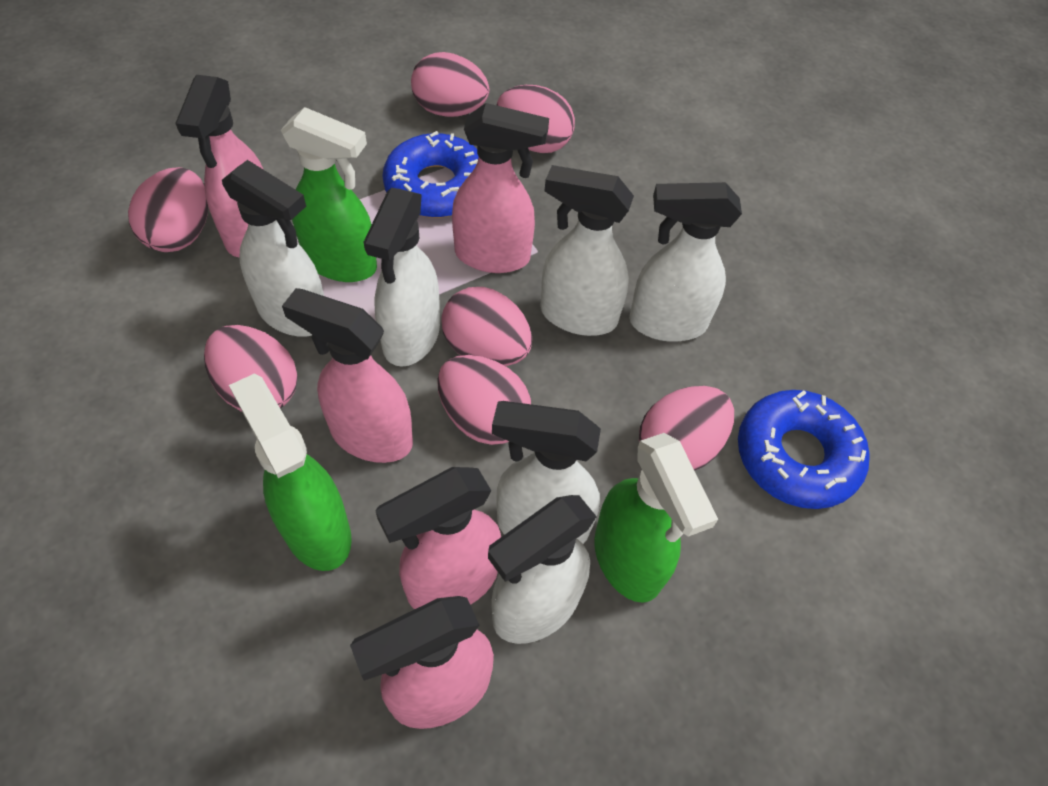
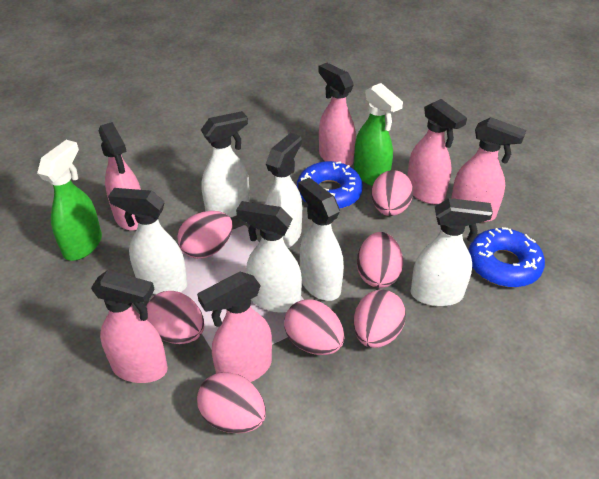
green spray bottle: [229,373,352,571] [281,107,377,282] [594,433,718,603] = 3 -> [37,140,102,261] [354,83,403,186] = 2
pink spray bottle: [175,75,264,257] [282,288,413,463] [350,596,494,729] [376,467,501,609] [452,103,549,273] = 5 -> [91,270,168,383] [99,122,141,231] [197,272,272,382] [318,63,356,166] [407,99,467,204] [451,117,526,222] = 6

